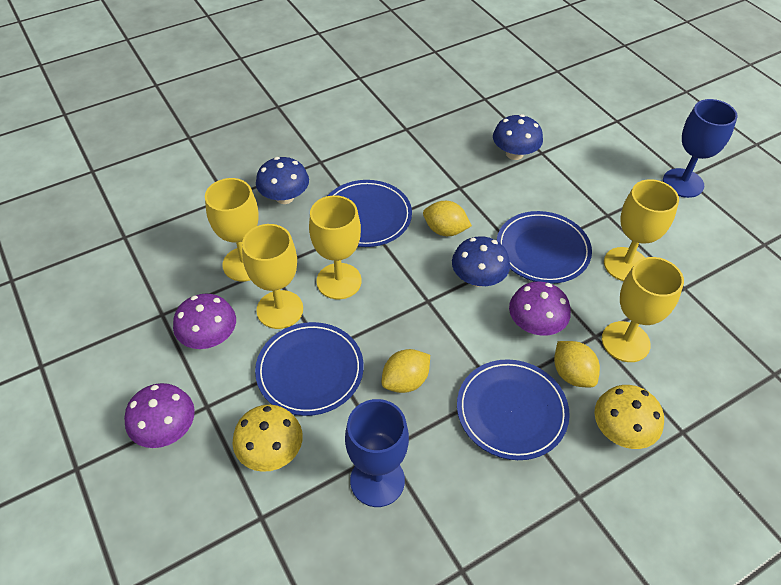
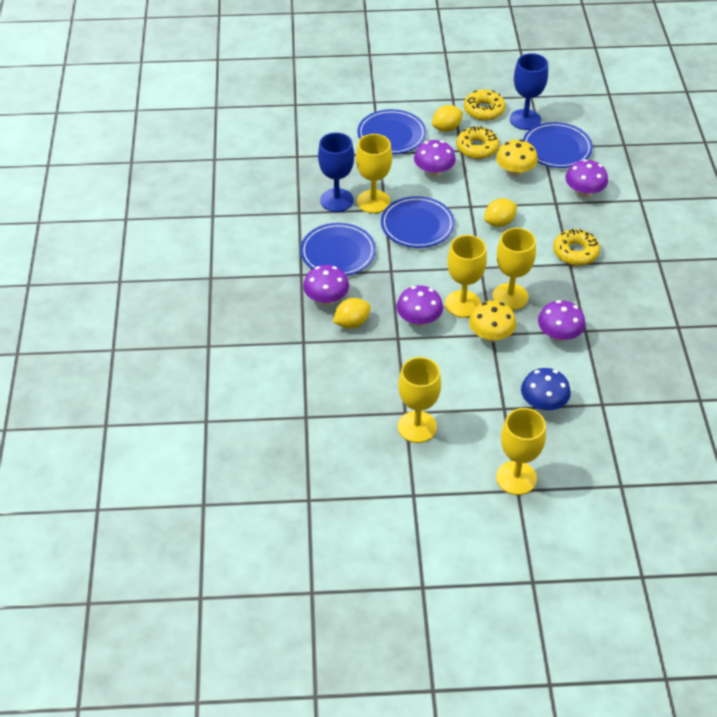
blue mushroom: [256,157,309,204] [452,236,510,287] [493,114,543,160] = 3 -> [521,368,571,411] = 1
purple mushroom: [124,383,195,448] [173,294,236,349] [509,282,571,336] = 3 -> [303,265,349,305] [397,285,443,327] [414,140,456,177] [538,300,585,342] [566,159,608,198] = 5
yellow donut: none = 0 -> [456,126,499,159] [464,90,505,121] [553,229,600,266] = 3

